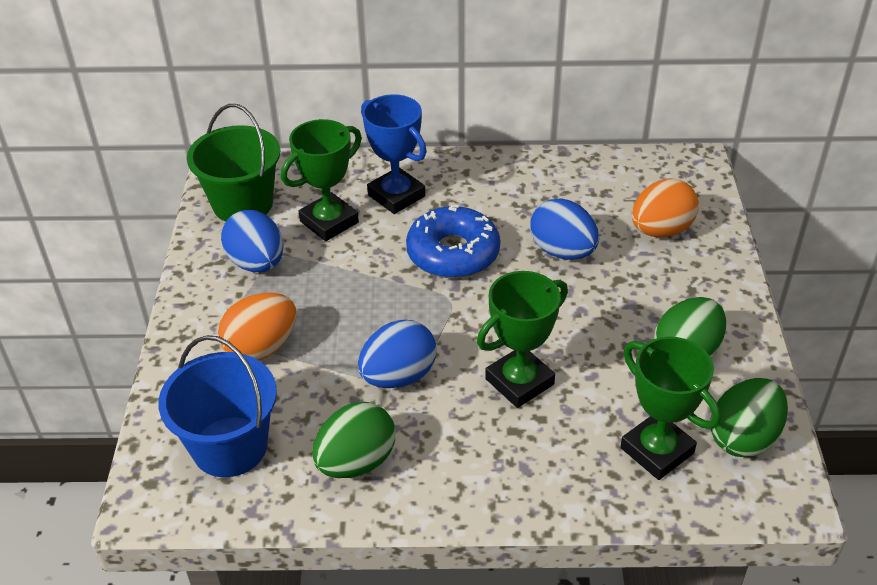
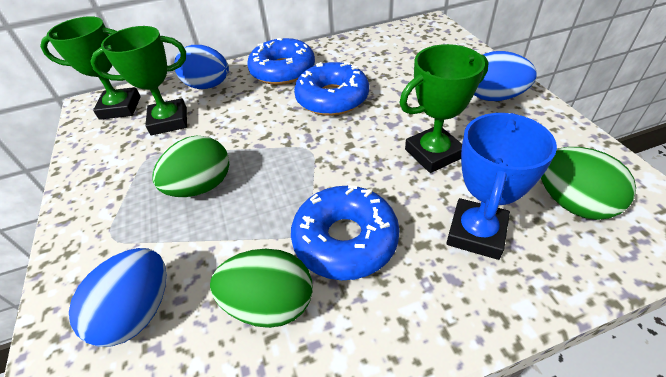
blue bucket: [158,335,277,477] = 1 -> none = 0
blue donut: [406,205,500,278] = 1 -> [247,38,315,85] [291,185,400,280] [294,62,369,116] = 3
green bucket: [187,104,280,222] = 1 -> none = 0
orange egg: [218,293,296,360] [632,178,699,237] = 2 -> none = 0

